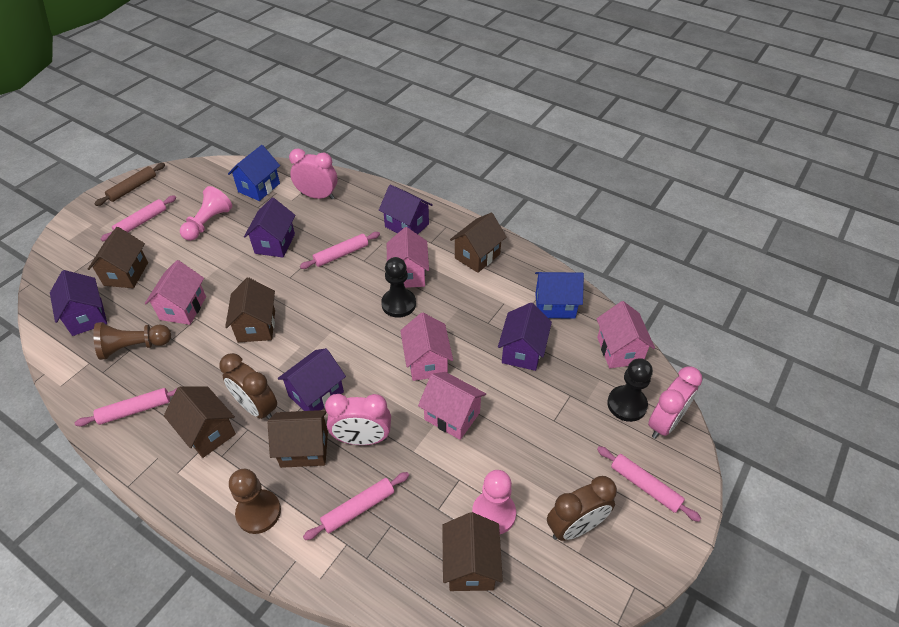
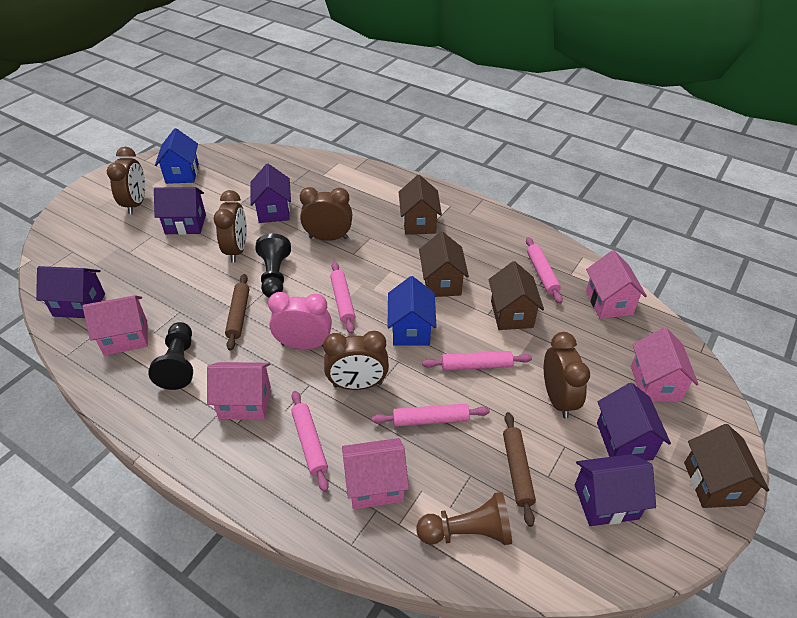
brown clock: [219,353,277,420] [547,476,617,541] = 2 -> [107,147,145,214] [214,190,247,263] [300,187,352,241] [323,331,389,390] [544,332,590,419] = 5
brown house: [88,227,148,288] [164,386,236,458] [225,278,275,342] [267,410,328,468] [442,512,503,591] [450,213,507,273] = 6 -> [399,175,442,235] [419,231,469,297] [488,261,544,330] [684,424,769,508] = 4
brown pawn: [93,322,171,360] [229,469,281,534] = 2 -> [416,492,512,545] = 1
brown rolling pin: [94,163,165,206] = 1 -> [225,274,249,351] [503,412,536,527] = 2
pink clock: [289,149,337,199] [325,394,391,445] [648,366,702,439] = 3 -> [268,292,332,350] = 1
pink pawn: [180,186,232,241] [472,470,516,534] = 2 -> none = 0

